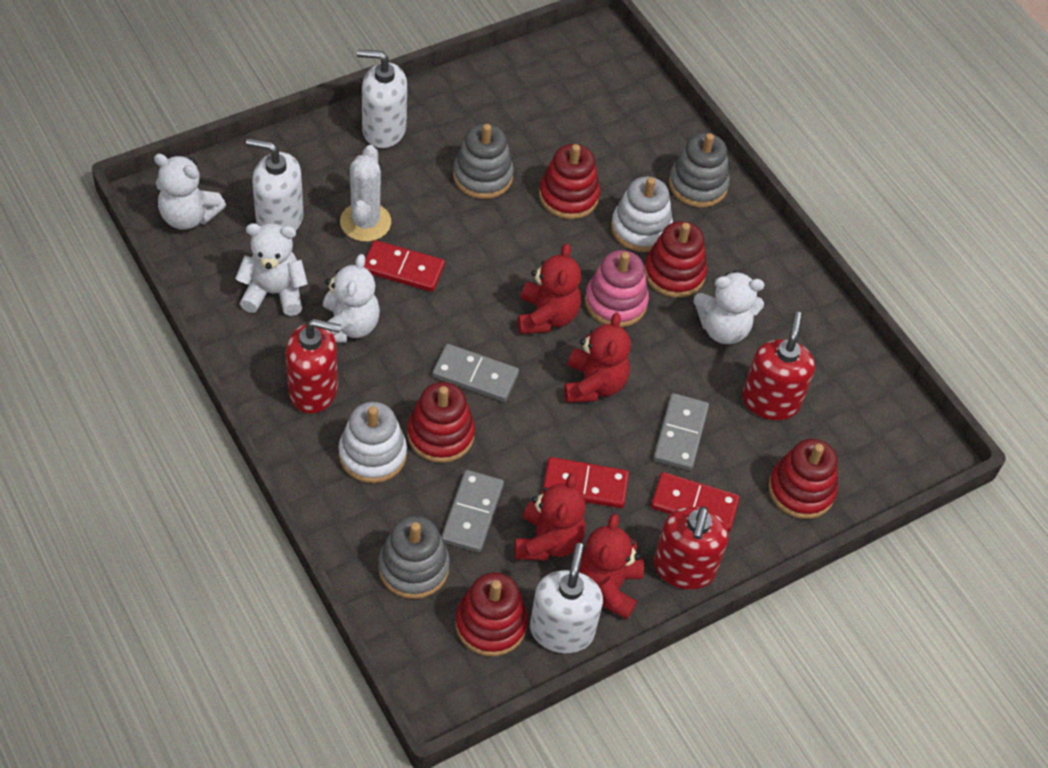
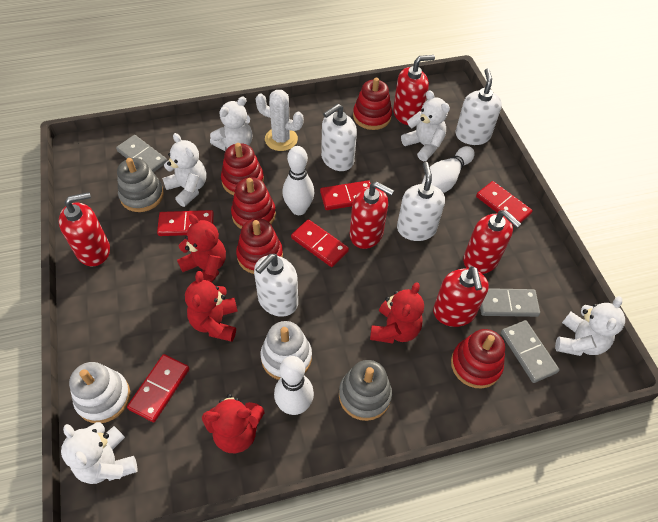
grey stacking toy: [378,515,450,599] [453,124,514,199] [669,133,730,207] = 3 -> [117,158,164,212] [339,360,392,421] = 2
pink stacking toy: [585,250,649,327] = 1 -> none = 0
red domino: [364,240,445,292] [543,457,629,508] [651,472,740,532] = 3 -> [127,354,190,422] [157,210,214,236] [291,219,349,267] [320,180,371,210] [476,181,533,225] = 5
red soap dispenser: [285,319,341,414] [654,506,728,589] [742,312,815,420] = 3 -> [59,192,110,266] [350,182,394,249] [393,55,435,125] [433,266,489,327] [463,210,521,274] = 5
white bowling pin: none = 0 -> [274,356,314,415] [282,146,314,215] [422,146,475,193] = 3
white soap dispenser: [246,138,303,230] [357,49,407,148] [530,543,603,653] = 3 -> [254,254,298,317] [321,104,357,171] [397,162,445,241] [455,68,502,145] = 4
white teddy bear: [154,154,226,230] [235,223,308,316] [323,254,380,343] [694,271,764,344] = 4 -> [61,422,137,484] [162,133,206,207] [210,96,253,151] [401,90,450,161] [555,296,625,356] = 5

